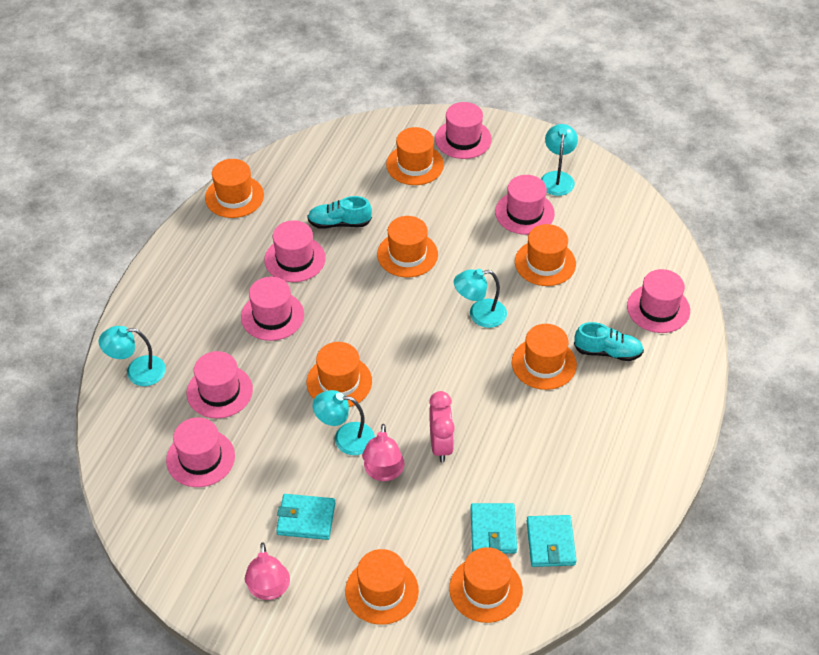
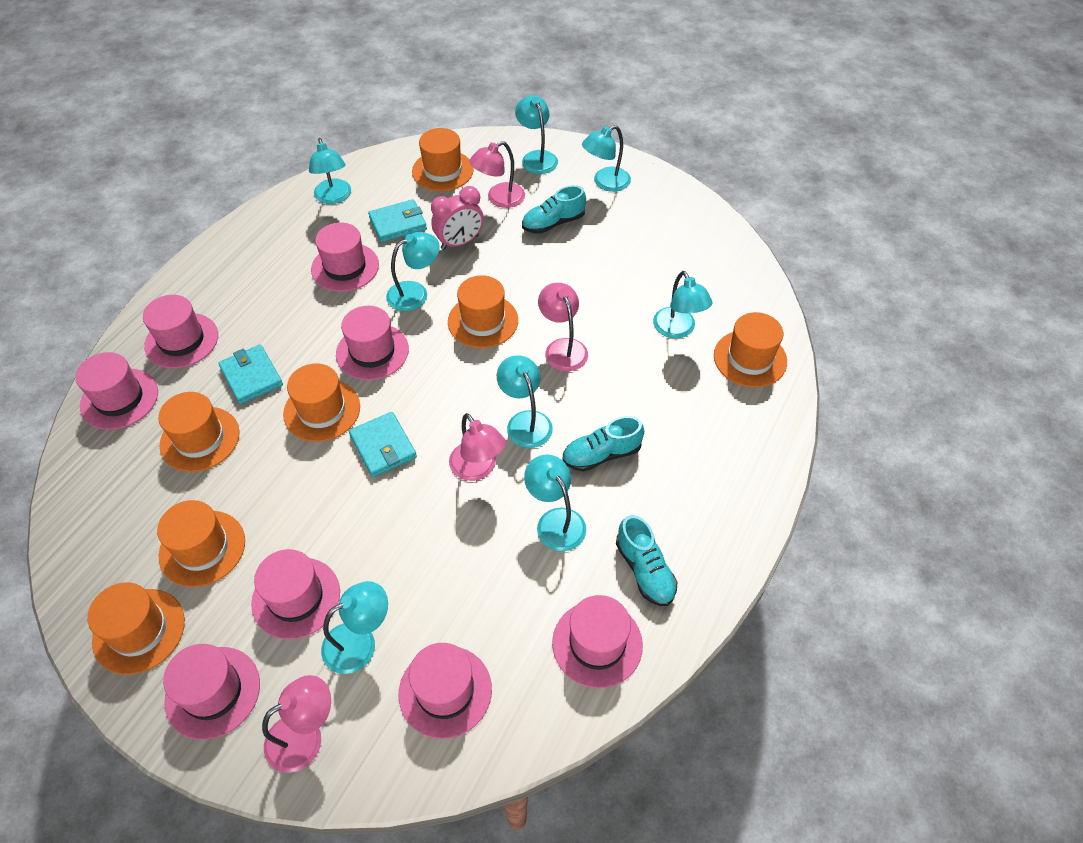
orange hat: [205,159,264,218] [307,342,372,407] [345,549,419,625] [377,216,438,277] [386,127,444,185] [449,547,523,623] [512,324,577,390] [515,224,576,286] = 8 -> [87,582,185,675] [157,500,245,587] [158,392,240,472] [283,363,360,442] [412,128,474,191] [448,275,518,348] [714,312,787,387] = 7
pink hat: [166,417,235,487] [187,351,253,418] [241,277,304,341] [264,220,326,282] [435,102,492,159] [495,175,555,235] [627,269,690,333] = 7 -> [76,352,158,430] [143,295,218,369] [163,644,260,740] [251,549,340,640] [311,222,379,292] [336,306,409,380] [399,643,492,739] [552,595,643,688] = 8
pink lamp: [245,542,290,600] [362,424,405,481] = 2 -> [262,675,331,773] [449,413,506,481] [469,141,525,208] [538,283,588,371] = 4
turquoise lamp: [99,326,166,386] [313,390,375,455] [454,269,507,328] [541,124,578,196] = 4 -> [309,138,351,204] [321,581,388,674] [386,232,440,311] [497,355,553,448] [515,95,558,174] [524,454,586,551] [582,125,631,192] [653,271,712,339] = 8
turquoise shoe: [307,196,372,229] [574,322,644,361] = 2 -> [522,185,586,234] [562,416,644,471] [616,515,677,606] = 3

